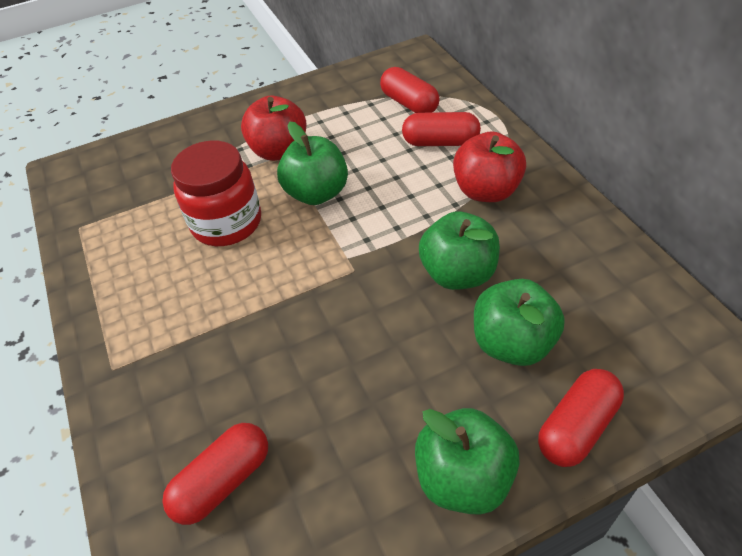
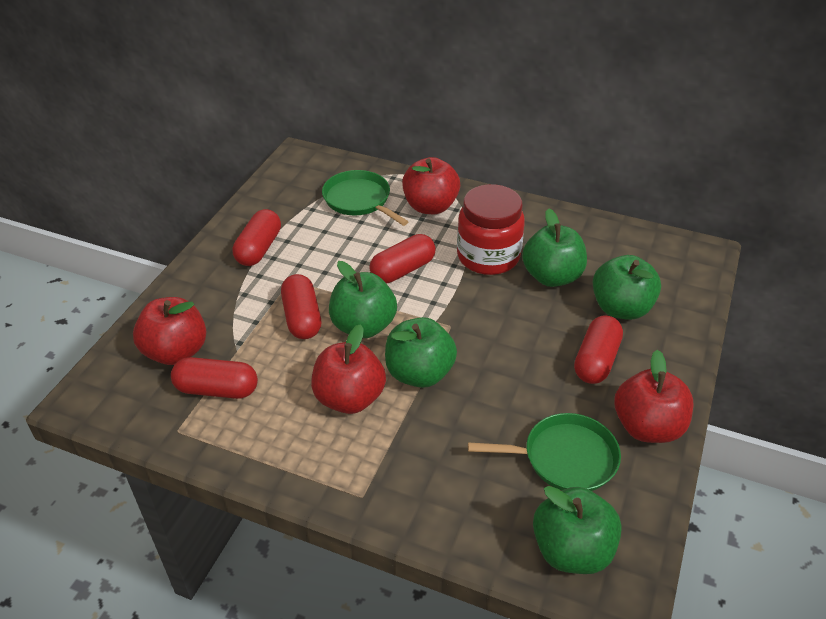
green apple: [277,121,348,205] [415,408,520,515] [419,211,500,290] [474,279,565,366] = 4 -> [329,261,397,338] [385,317,457,388] [522,208,587,287] [533,486,622,574] [593,255,661,320] = 5
green pan: none = 0 -> [322,170,408,226] [468,413,621,491] = 2
red apple: [241,96,307,161] [453,131,526,202] = 2 -> [133,297,206,365] [311,324,386,414] [402,157,460,214] [614,350,693,443] = 4
red capsule: [162,423,268,525] [380,67,439,113] [402,112,481,146] [538,369,624,467] = 4 -> [171,357,258,399] [232,209,281,266] [281,274,321,339] [369,234,436,283] [574,315,623,384] = 5

